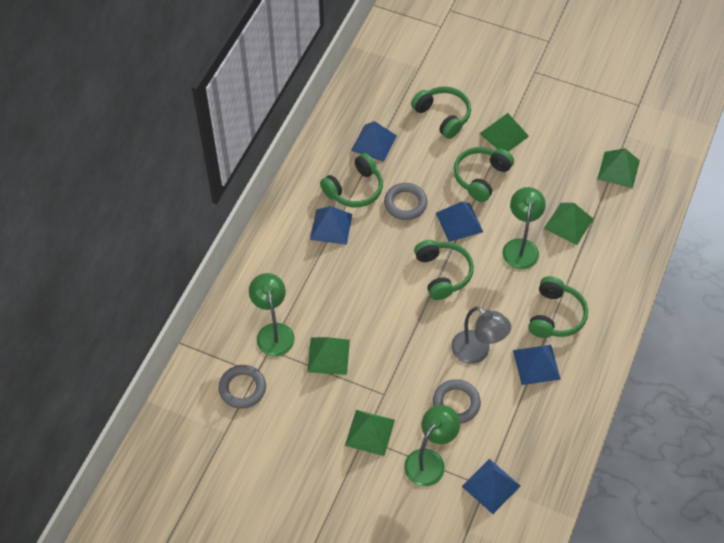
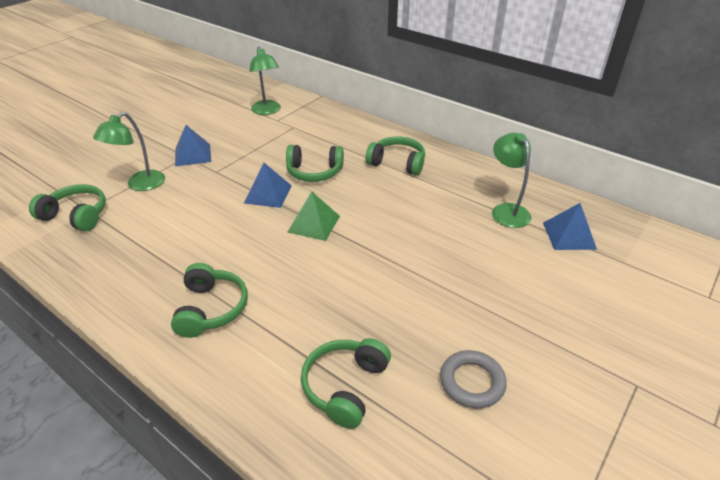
blue pyramid: [310,206,352,245] [351,121,397,162] [436,202,483,242] [462,459,520,514] [513,345,561,385] = 5 -> [175,125,211,167] [244,163,292,208] [543,203,597,250] = 3
green pyramid: [307,337,350,375] [345,410,395,456] [479,113,529,152] [544,203,593,245] [597,148,640,188] = 5 -> [288,192,340,241] = 1
grey lamp: [451,306,511,364] = 1 -> none = 0
grey ring: [219,365,266,409] [384,183,428,220] [433,379,481,424] = 3 -> [440,350,507,409] = 1

